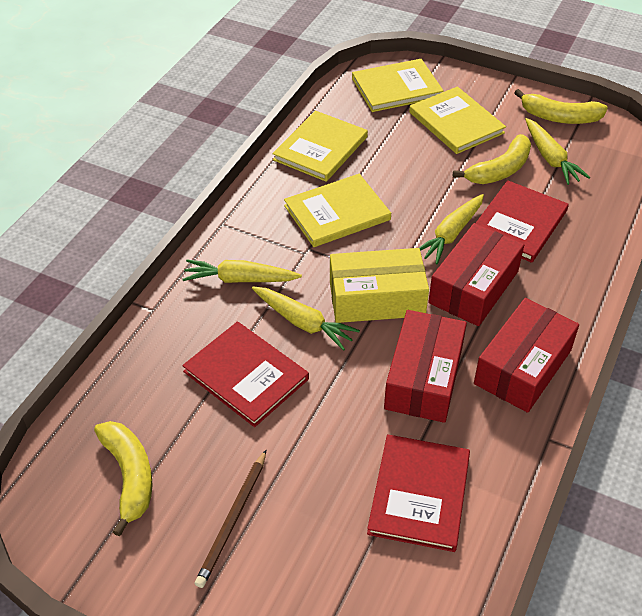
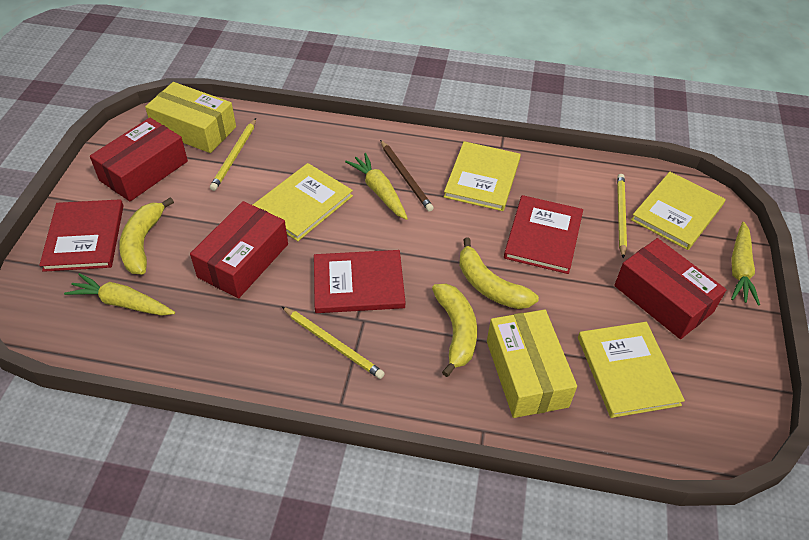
yellow box: [330,248,429,323] = 1 -> [145,82,236,153] [487,310,577,418] = 2
yellow carrot: [182,260,302,283] [252,287,360,351] [419,194,484,264] [525,118,590,185] = 4 -> [64,273,175,316] [345,153,408,220] [731,222,760,306] = 3
yellow pencil: none = 0 -> [210,118,256,191] [281,306,385,379] [617,174,627,259] = 3

